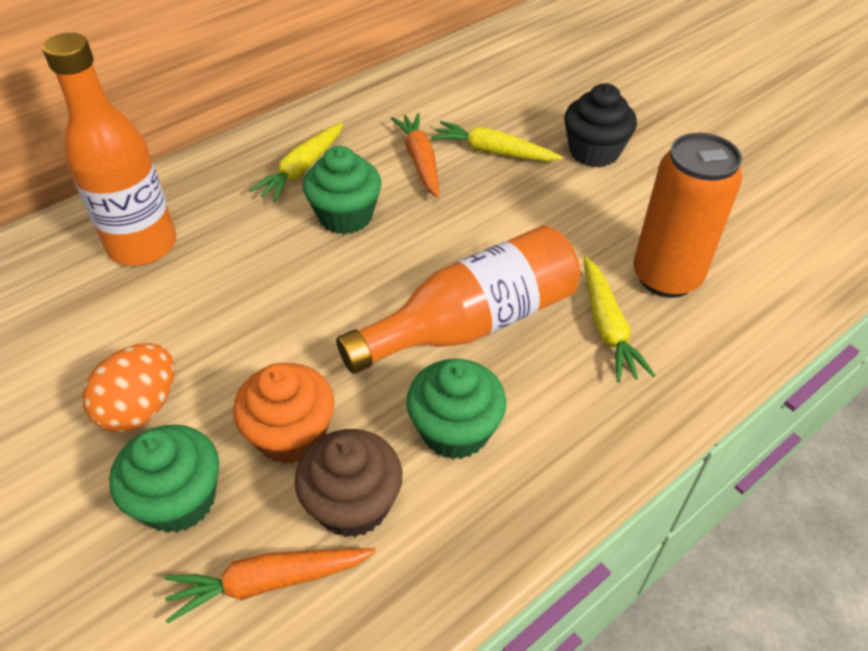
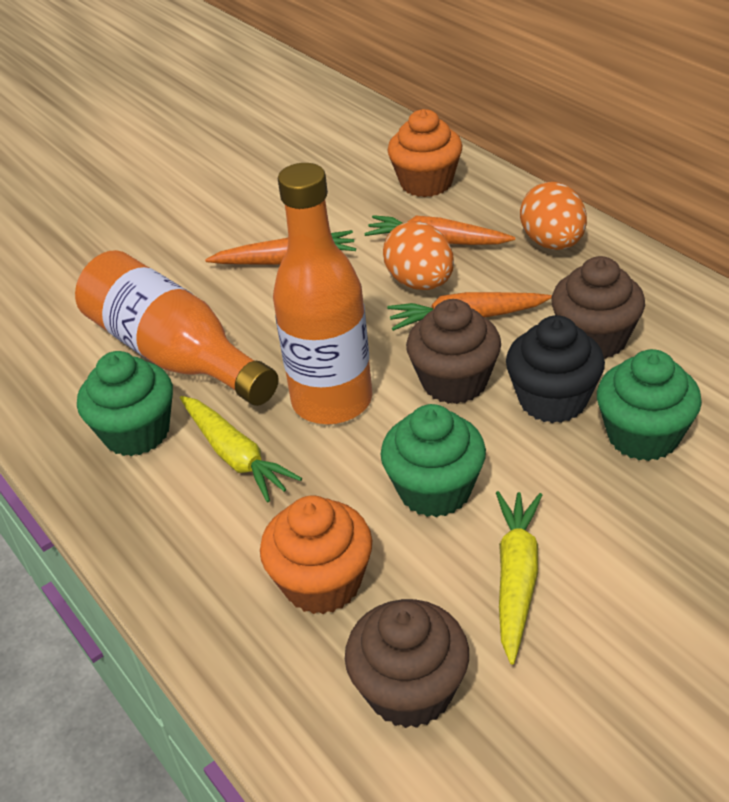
brown cupcake: [294,429,402,537] = 1 -> [345,599,469,728] [406,299,501,404] [551,256,645,359] = 3
orange can: [633,133,742,298] = 1 -> none = 0
orange carrot: [164,548,376,623] [391,113,440,198] = 2 -> [205,230,356,264] [364,215,515,245] [387,292,552,331] = 3
orange cupcake: [233,363,334,464] = 1 -> [260,496,372,614] [387,109,463,197] = 2
orange egg: [82,343,175,433] = 1 -> [383,221,454,290] [520,182,587,250] = 2
yellow carrot: [249,122,343,202] [431,121,563,161] [584,257,656,382] = 3 -> [180,396,302,502] [496,491,542,665] = 2

